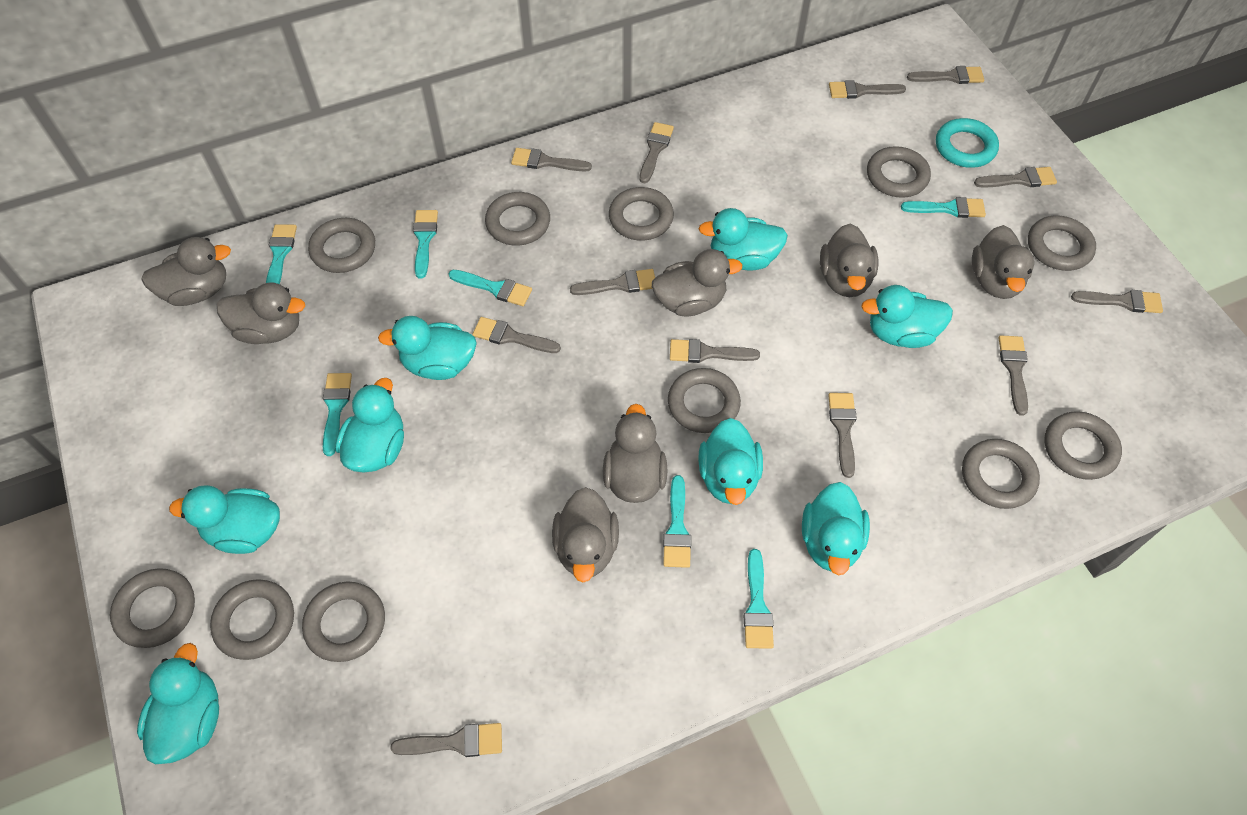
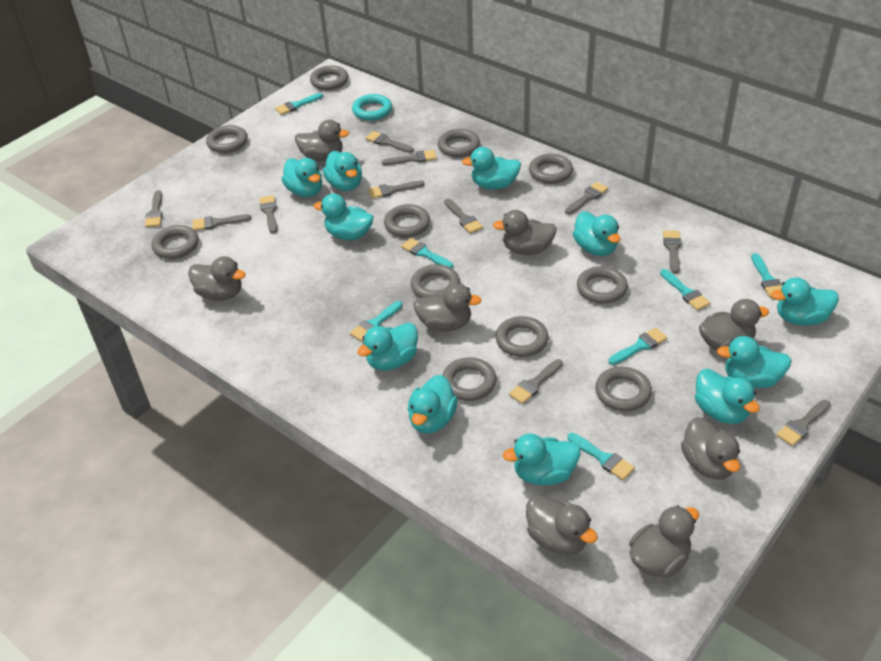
grey brush: [391,723,502,757] [472,317,561,353] [511,148,592,171] [570,269,655,295] [640,122,674,183] [670,339,760,363] [828,393,857,478] [829,80,906,99] [907,66,984,84] [974,167,1057,188] [999,336,1028,416] [1071,290,1163,313] = 12 -> [145,190,163,227] [193,214,251,231] [259,195,277,234] [365,131,414,153] [368,180,425,199] [382,150,437,165] [444,199,483,234] [509,359,563,404] [565,182,608,215] [663,230,681,273] [776,400,830,446] = 11
grey duck: [141,237,231,306] [217,282,305,344] [552,487,619,582] [603,404,668,503] [652,249,742,316] [820,224,878,297] [972,225,1034,299] = 7 -> [188,256,246,301] [295,120,349,161] [413,284,482,332] [493,210,557,255] [526,495,598,555] [629,505,699,578] [681,417,740,480] [699,299,769,350] = 8
turquoise duck: [137,643,219,764] [169,485,280,554] [335,378,404,473] [378,316,477,380] [698,418,763,505] [699,208,788,271] [802,482,870,575] [861,285,953,348] = 8 -> [281,158,322,197] [314,194,374,240] [323,151,362,191] [357,323,418,371] [407,375,458,433] [462,147,521,189] [503,434,580,485] [573,211,621,256] [695,369,760,424] [717,336,792,388] [771,278,839,325] = 11

